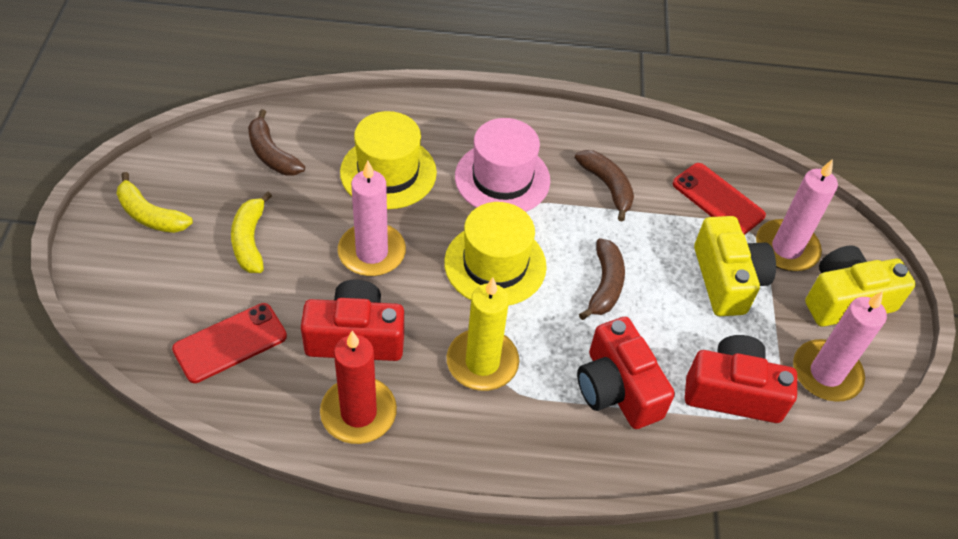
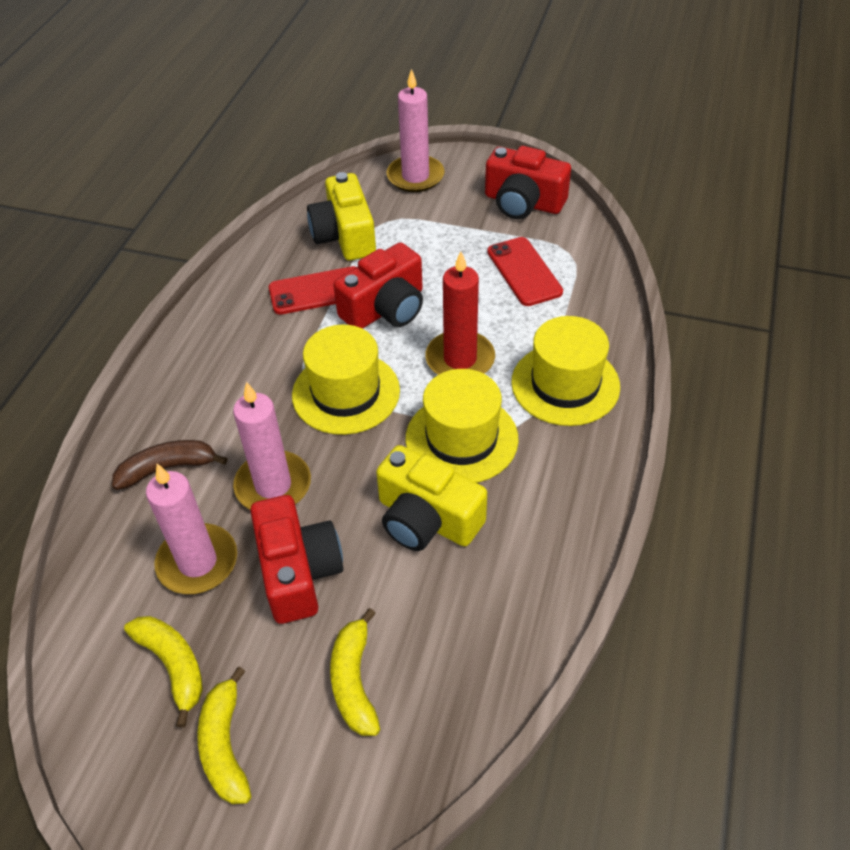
brown banana: [248,109,305,175] [575,150,634,222] [579,238,625,320] = 3 -> [112,440,228,490] = 1
pink hat: [455,118,550,212] = 1 -> none = 0
yellow banana: [117,172,193,233] [231,192,272,273] = 2 -> [124,616,203,727] [197,667,251,804] [330,608,380,736] = 3
yellow candle: [447,278,519,391] = 1 -> none = 0
yellow hat: [340,111,437,209] [444,202,547,306] = 2 -> [292,325,400,435] [405,369,519,483] [511,316,620,426] = 3

